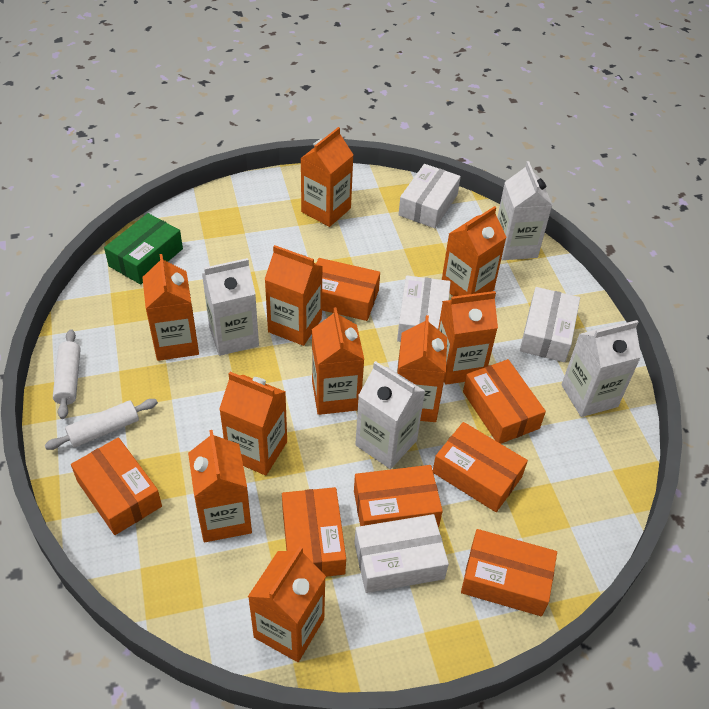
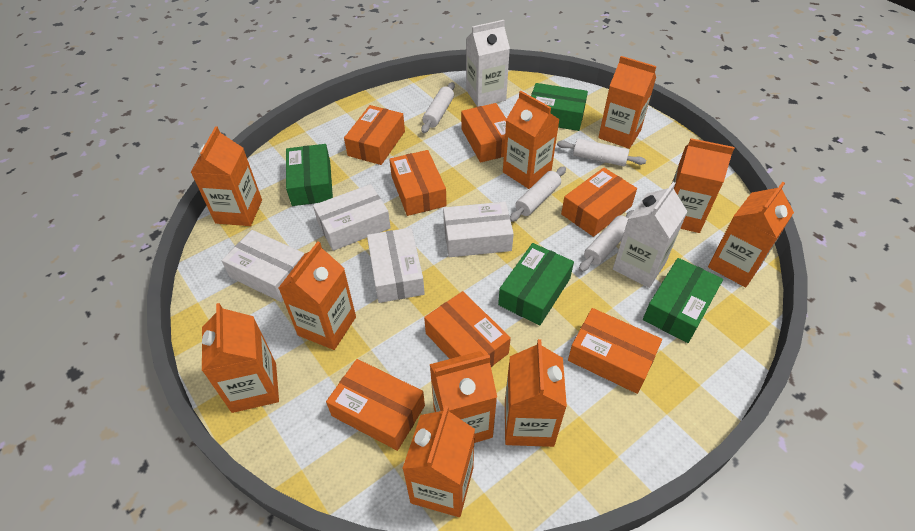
green box: [104,213,183,284] = 1 -> [286,144,333,206] [498,243,574,326] [531,83,588,131] [643,258,723,343] = 4
white carton: [202,258,259,356] [355,361,425,469] [497,161,552,260] [561,320,641,417] = 4 -> [466,20,510,107] [613,182,688,288] = 2
white rolling pin: [45,399,158,450] [53,329,81,419] = 2 -> [421,82,455,133] [510,166,566,222] [557,139,646,166] [579,210,634,272] = 4

